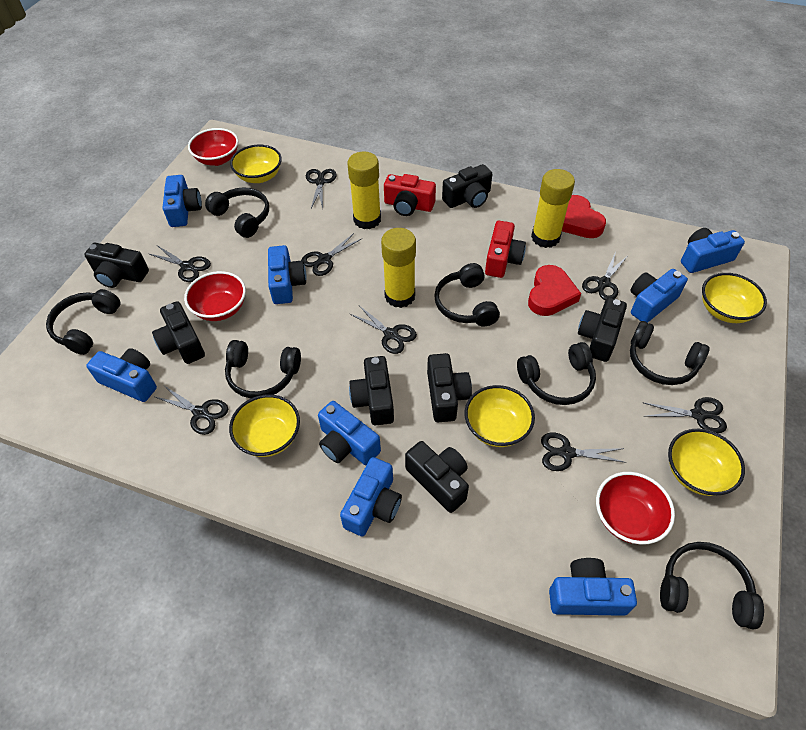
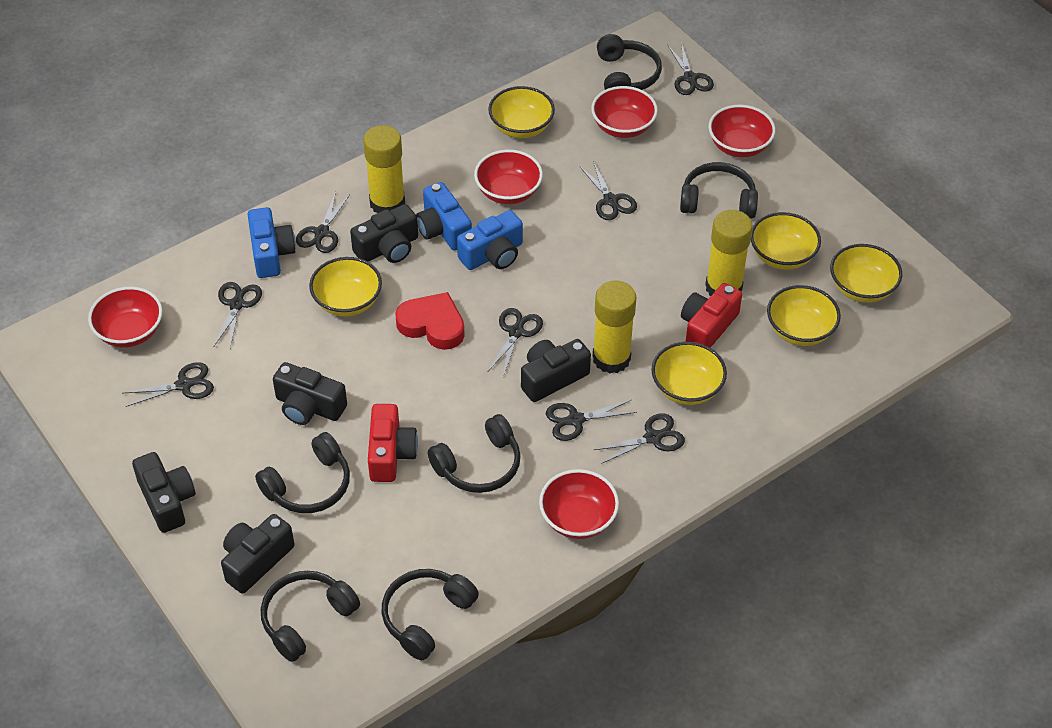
black camera: [84,243,149,288] [152,301,205,364] [349,356,394,425] [405,441,469,513] [427,353,472,422] [442,164,492,208] [578,298,627,362] = 7 -> [132,452,195,533] [221,514,295,594] [273,362,347,425] [350,204,418,263] [521,339,591,402] = 5
black headphones: [46,289,120,355] [205,187,269,238] [225,340,301,398] [434,263,500,327] [517,342,596,405] [630,321,709,385] [660,542,764,629] = 7 -> [255,432,350,513] [261,571,360,662] [382,569,479,660] [428,414,521,493] [597,34,662,90] [680,162,758,219] = 6
blue camera: [86,348,157,402] [162,175,202,227] [268,245,307,304] [318,401,381,465] [340,457,402,536] [549,558,637,616] [631,269,688,323] [681,228,745,273] = 8 -> [248,207,296,278] [416,182,472,250] [457,210,523,270] = 3
red bowl: [184,271,246,321] [188,128,238,166] [596,472,675,545] = 3 -> [88,287,163,348] [474,150,543,204] [539,469,619,539] [591,86,658,138] [708,105,776,158] = 5
red heart: [528,265,581,316] [562,195,606,238] = 2 -> [395,292,465,350] = 1
yellow bowl: [229,394,300,457] [230,144,282,183] [464,385,535,447] [668,429,745,496] [702,273,767,323] = 5 -> [309,257,382,316] [488,86,555,138] [651,342,727,405] [751,212,821,270] [767,285,841,346] [830,244,902,303] = 6

